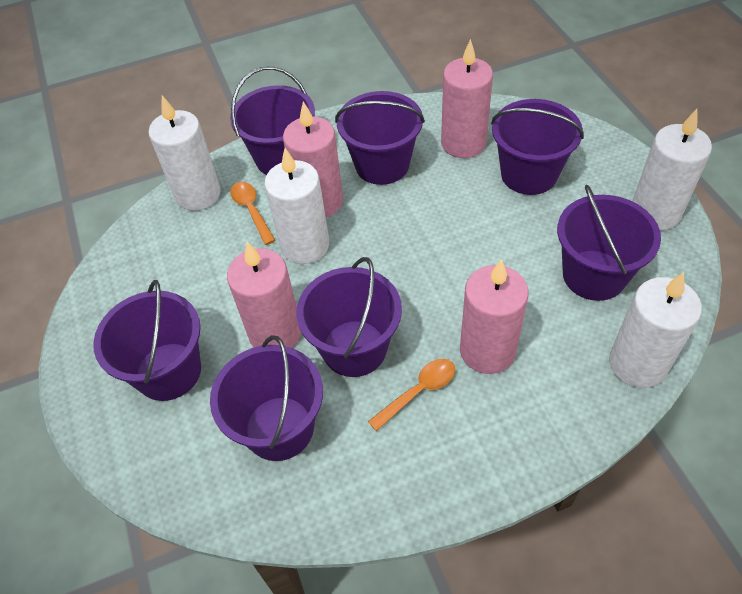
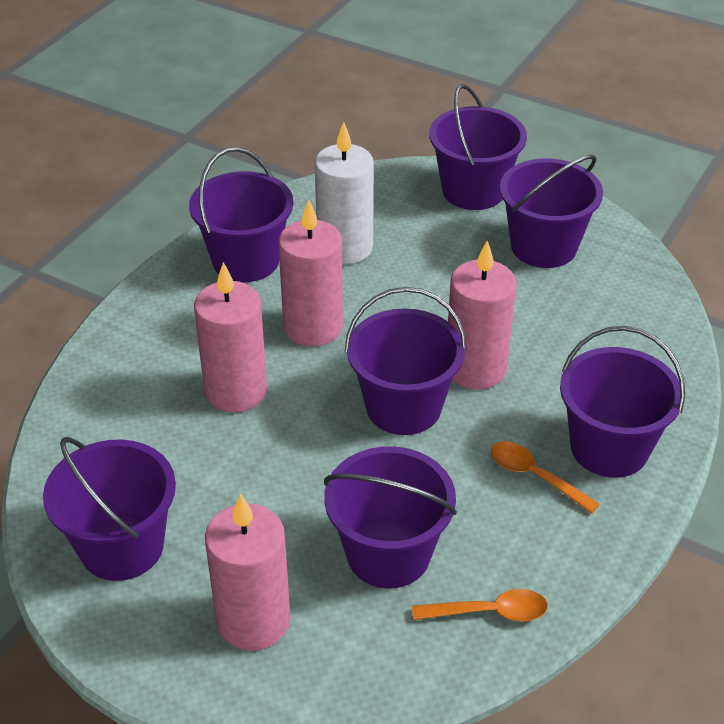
white candle: [149,96,221,211] [264,148,329,264] [609,272,702,388] [632,109,712,230] = 4 -> [315,122,374,265] = 1

